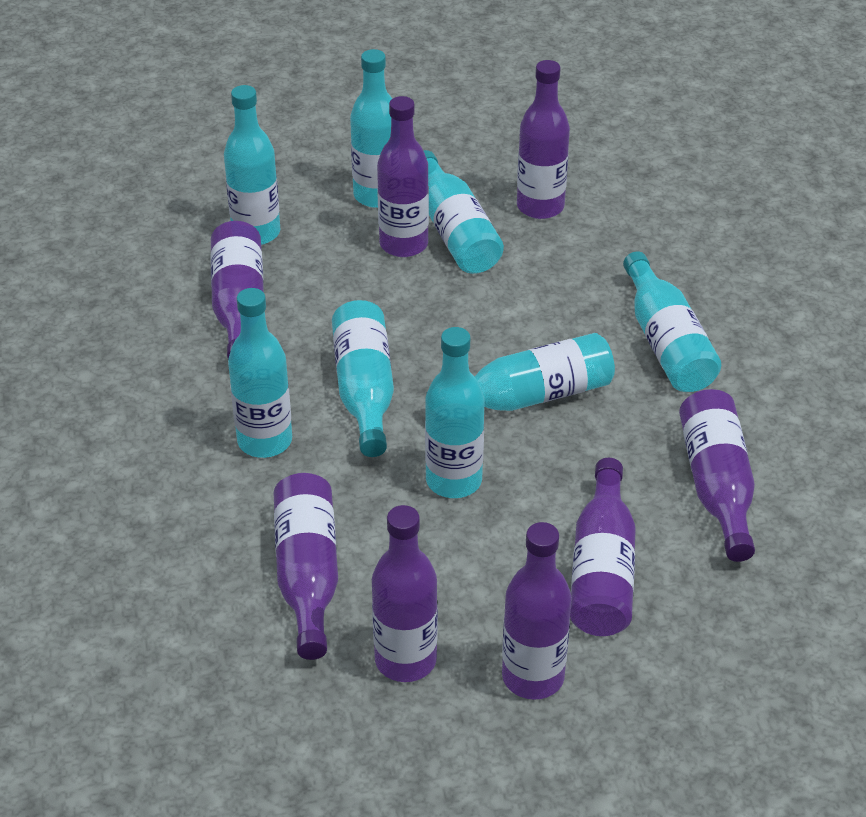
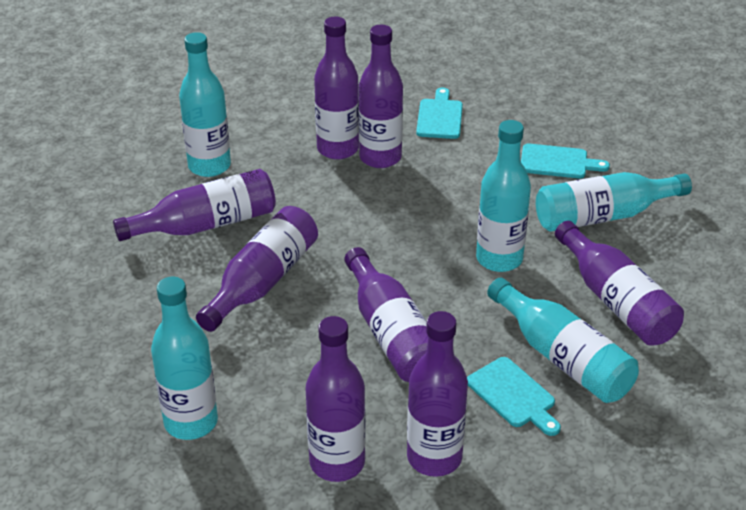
turquoise bottle: [224,85,280,245] [228,288,292,458] [332,300,394,457] [350,49,392,208] [424,150,504,274] [425,327,484,498] [426,333,615,411] [623,251,721,392] = 8 -> [151,277,218,440] [179,32,231,177] [476,120,531,272] [487,278,639,403] [536,172,692,232] = 5
turquoise cutting board: none = 0 -> [416,88,463,139] [467,357,561,436] [521,144,610,179] = 3

